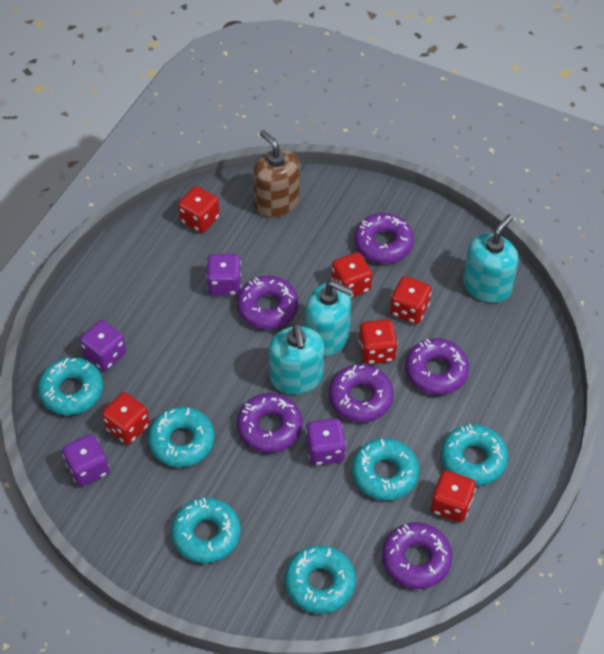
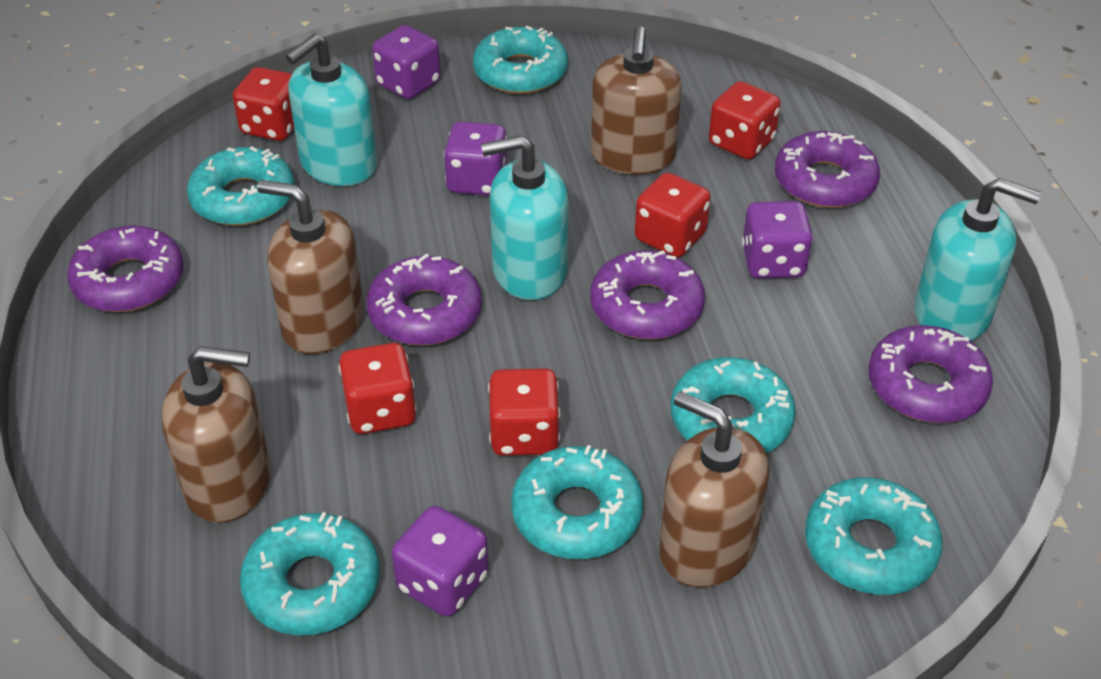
brown soap dispenser: [253,130,300,217] = 1 -> [161,346,271,523] [257,180,364,354] [591,26,682,175] [659,391,769,587] = 4
purple donut: [237,276,299,329] [237,393,303,453] [329,364,394,422] [354,213,414,263] [382,522,452,589] [405,338,469,395] = 6 -> [67,226,184,312] [366,253,482,346] [590,250,705,340] [775,131,880,208] [868,325,993,423] = 5
red dice: [102,392,150,445] [178,186,220,233] [331,252,372,298] [358,319,398,364] [390,276,431,324] [430,470,476,522] = 6 -> [233,67,294,141] [339,343,417,434] [488,368,560,456] [635,172,711,257] [709,81,781,159] = 5

